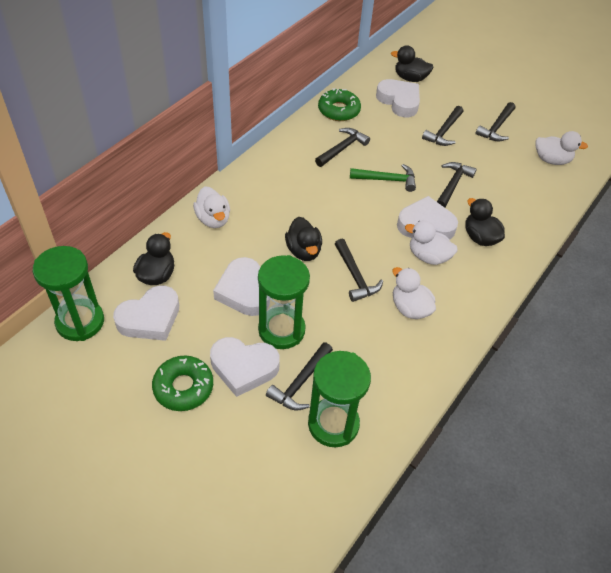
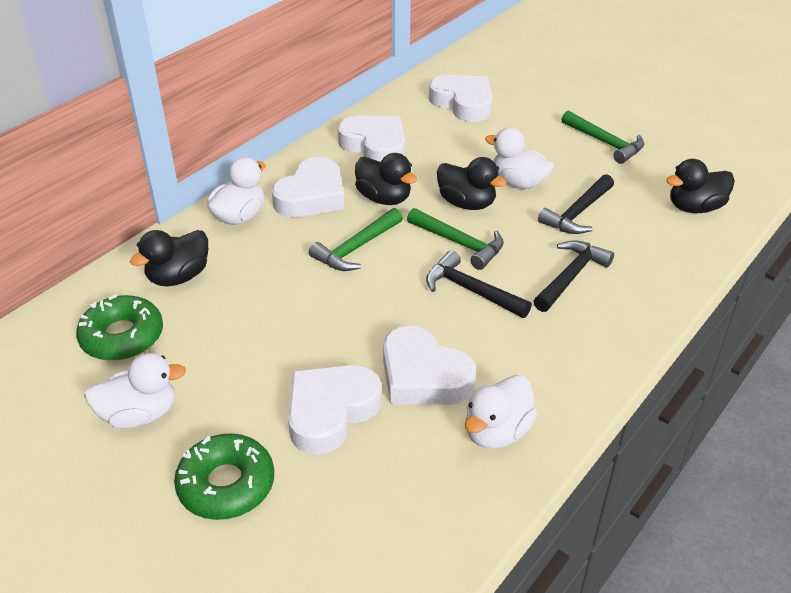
black hammer: [266,342,333,411] [315,128,370,167] [335,239,383,302] [422,106,464,146] [437,162,477,208] [475,102,515,141] = 6 -> [426,250,532,318] [534,240,614,312] [538,174,614,234] = 3
green hammer: [350,164,416,192] = 1 -> [309,208,403,271] [407,208,504,270] [561,111,644,164] = 3
green hourglass: [33,246,104,341] [258,255,310,349] [308,351,371,447] = 3 -> none = 0

